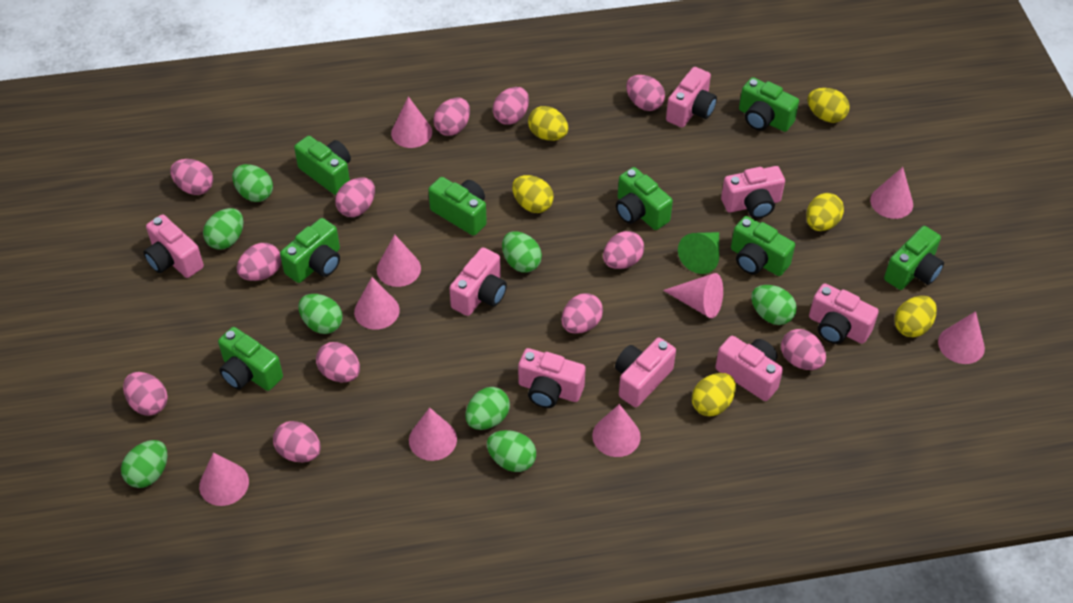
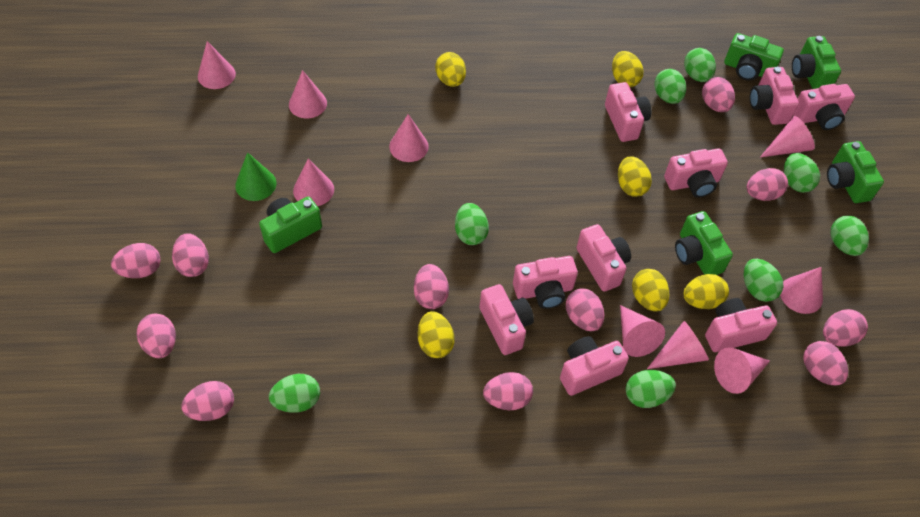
green camera: [218,327,283,391] [280,218,340,283] [294,136,351,195] [428,177,487,236] [616,167,673,230] [731,216,795,276] [739,77,799,132] [884,226,944,290] = 8 -> [259,197,322,253] [675,211,733,275] [724,33,784,81] [792,36,841,89] [827,141,884,203] = 5
pink camera: [144,214,204,278] [449,248,507,316] [518,348,586,408] [615,338,676,407] [666,67,717,127] [715,336,783,401] [721,166,785,219] [809,283,879,344] = 8 -> [480,284,534,355] [513,256,578,309] [560,336,629,396] [576,224,631,291] [605,82,651,142] [664,148,728,197] [705,298,777,352] [750,67,799,125] [794,84,855,130] = 9
pink egg: [123,372,168,416] [170,159,213,195] [237,243,281,281] [273,421,321,462] [316,342,360,382] [335,178,375,217] [433,98,470,136] [493,87,529,125] [561,293,603,334] [603,231,644,269] [626,75,665,111] [781,329,826,370] = 12 -> [111,243,160,278] [137,313,176,358] [172,233,209,277] [181,381,234,421] [414,264,449,309] [483,372,533,410] [566,289,604,332] [702,77,735,112] [747,168,788,201] [803,341,848,386] [823,309,868,346] = 11

